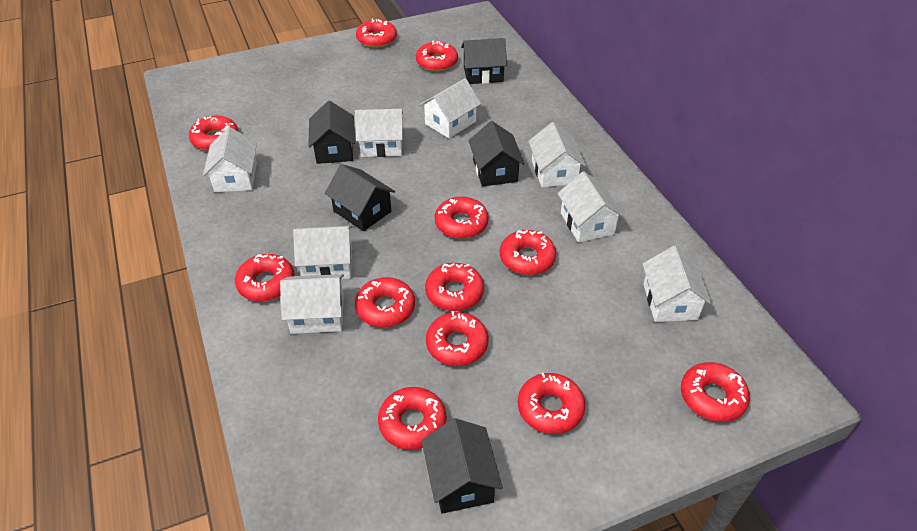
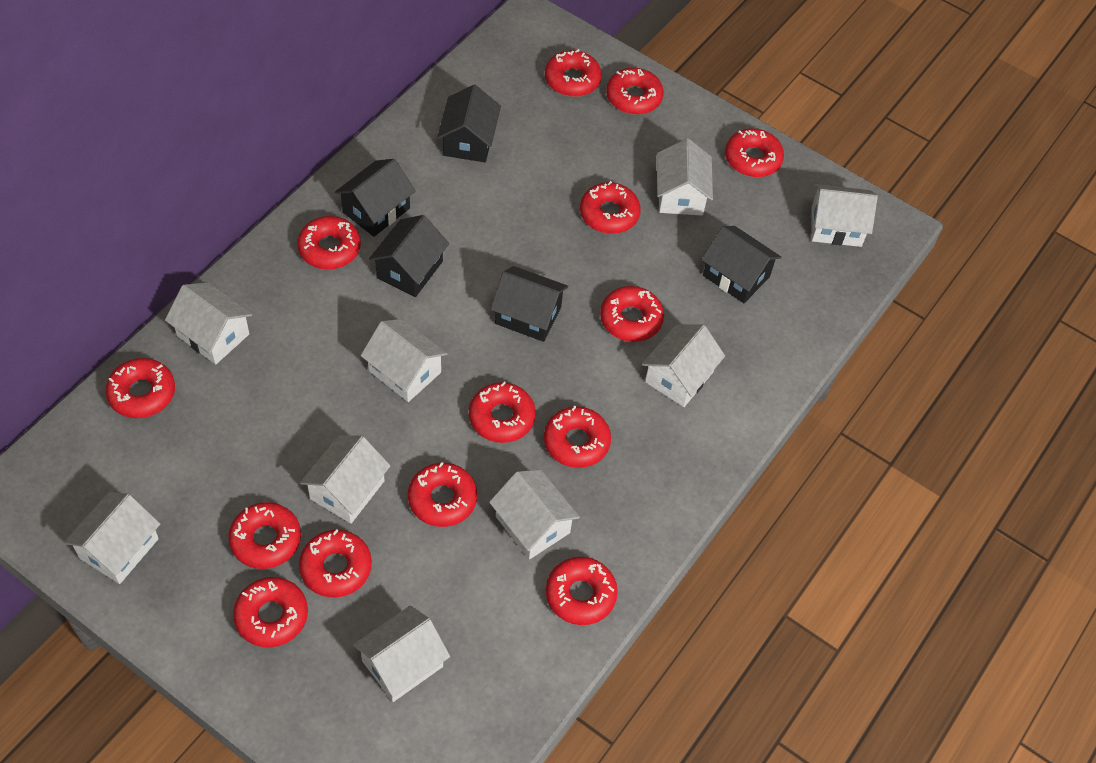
red donut: [189,116,238,151] [235,254,295,301] [355,277,415,327] [356,18,397,48] [378,387,446,450] [416,41,458,71] [425,263,484,311] [426,311,489,366] [435,197,489,239] [500,230,556,275] [518,373,586,434] [681,362,750,422] = 12 -> [105,358,175,418] [228,502,301,569] [233,577,308,647] [297,216,361,269] [299,529,372,598] [408,462,477,527] [469,382,536,443] [544,406,611,468] [545,49,602,97] [546,557,618,625] [580,181,641,234] [600,286,664,342] [606,68,664,115] [725,128,784,177] = 14
white house: [203,127,257,192] [280,274,344,334] [293,226,353,279] [355,109,403,157] [420,78,481,138] [528,122,586,188] [558,171,625,243] [643,246,712,322] = 8 -> [64,492,160,584] [165,282,252,364] [300,435,391,524] [353,606,450,702] [361,319,448,402] [489,470,580,559] [642,325,725,407] [657,138,713,216] [812,184,878,247] = 9

